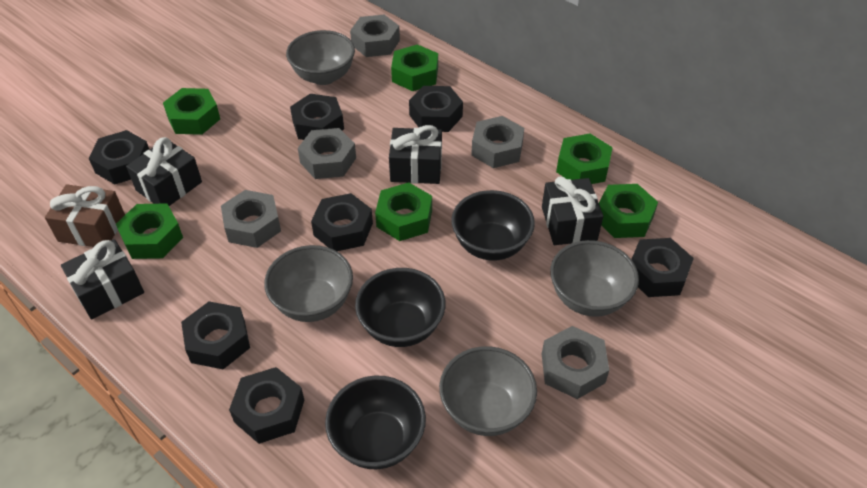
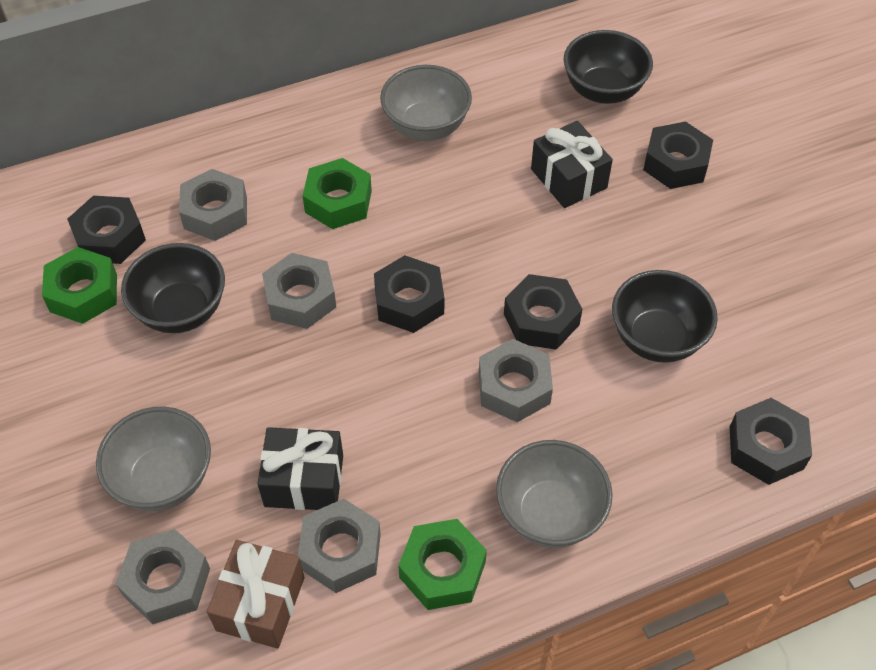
black gift: [61,239,144,320] [126,137,202,206] [389,125,442,184] [542,176,603,245] = 4 -> [257,427,343,510] [531,121,613,208] = 2
black nut: [89,130,149,184] [181,301,250,369] [229,367,304,444] [290,94,344,140] [311,193,373,251] [409,86,463,132] [631,238,694,297] = 7 -> [67,196,146,264] [374,255,444,333] [504,274,582,350] [643,121,713,189] [730,398,812,485] = 5
green nut: [116,203,183,259] [163,88,220,135] [375,182,432,241] [391,44,438,91] [556,134,613,184] [599,184,658,238] = 6 -> [42,247,117,324] [302,158,372,229] [398,519,487,610] = 3
grey bowl: [264,245,353,322] [286,30,355,85] [439,346,537,436] [550,240,639,317] = 4 -> [96,407,211,511] [380,65,472,141] [496,440,613,548] = 3

